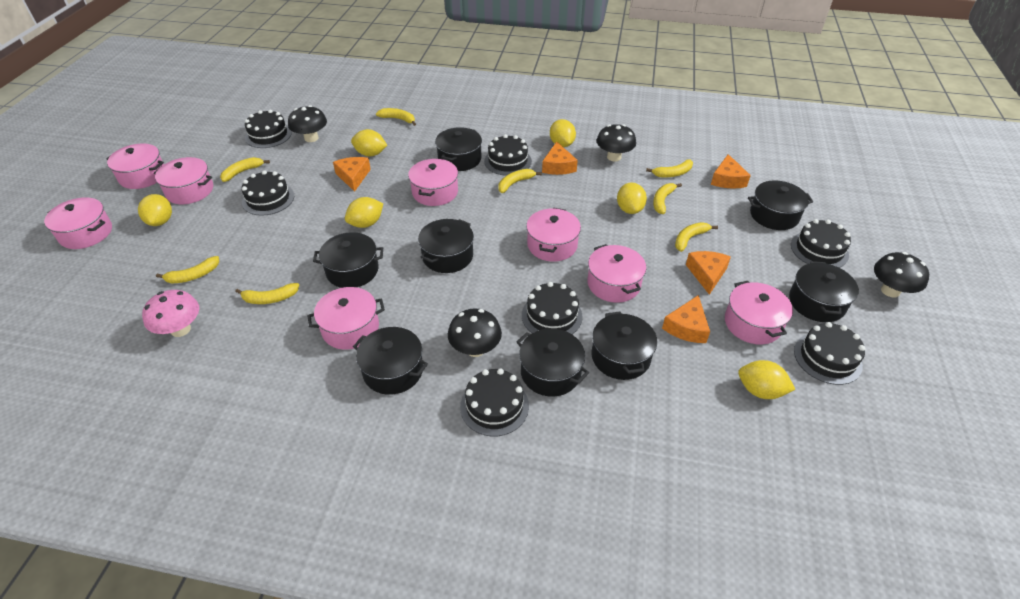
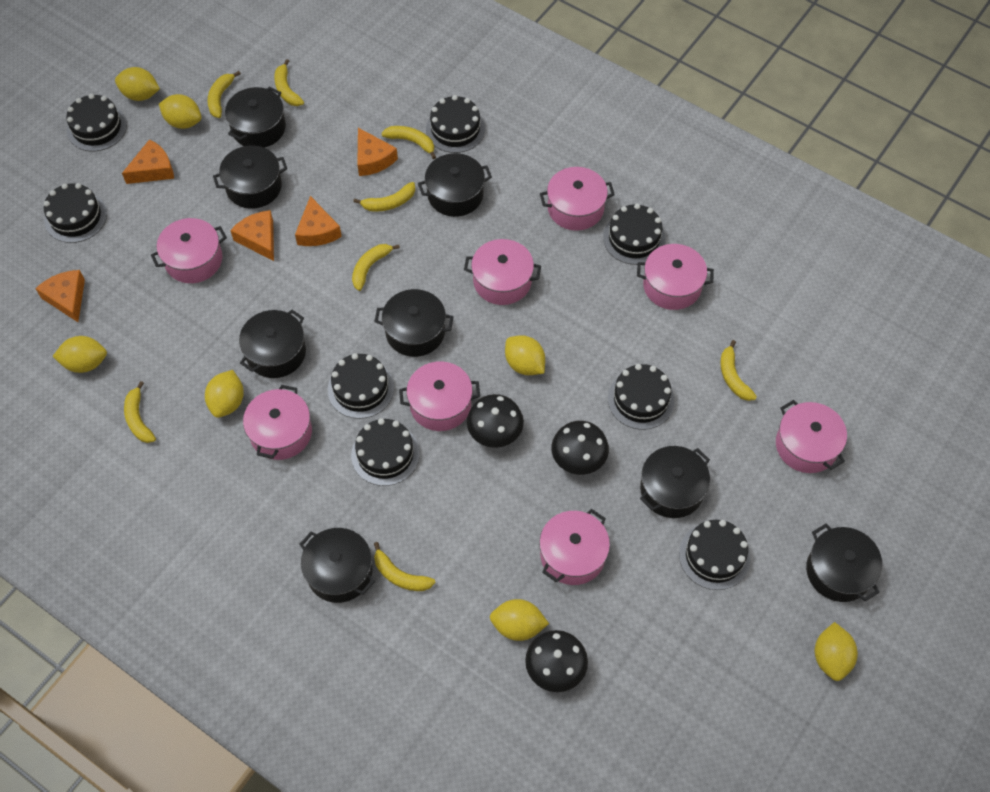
black cake: [242,170,294,216] [245,110,292,148] [460,368,529,436] [484,134,532,176] [522,282,583,334] [791,219,851,268] [794,322,866,385] = 7 -> [44,183,107,243] [66,94,127,151] [328,353,394,419] [351,418,420,486] [426,95,485,153] [603,204,666,265] [608,364,675,430] [679,520,750,590] = 8
black mushroom: [288,105,327,142] [448,308,502,357] [596,124,636,162] [874,252,929,297] = 4 -> [467,394,524,448] [525,630,588,692] [551,421,609,475] = 3
pink mushroom: [142,290,199,337] = 1 -> none = 0
yellow lemon: [138,194,172,226] [345,197,383,228] [351,129,387,156] [550,119,576,147] [617,183,647,214] [738,360,795,399] = 6 -> [53,336,107,373] [115,67,160,101] [159,94,202,129] [205,370,244,418] [490,599,549,641] [505,335,545,375] [815,622,858,681] = 7

